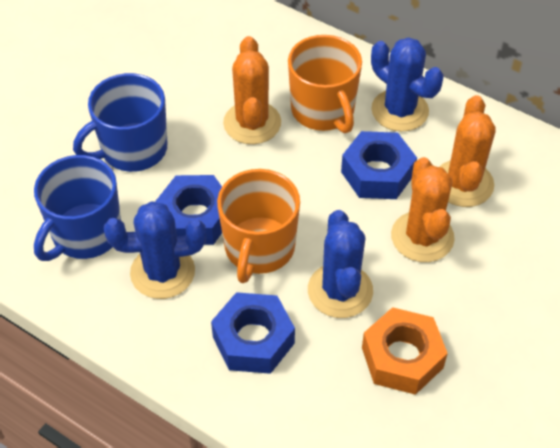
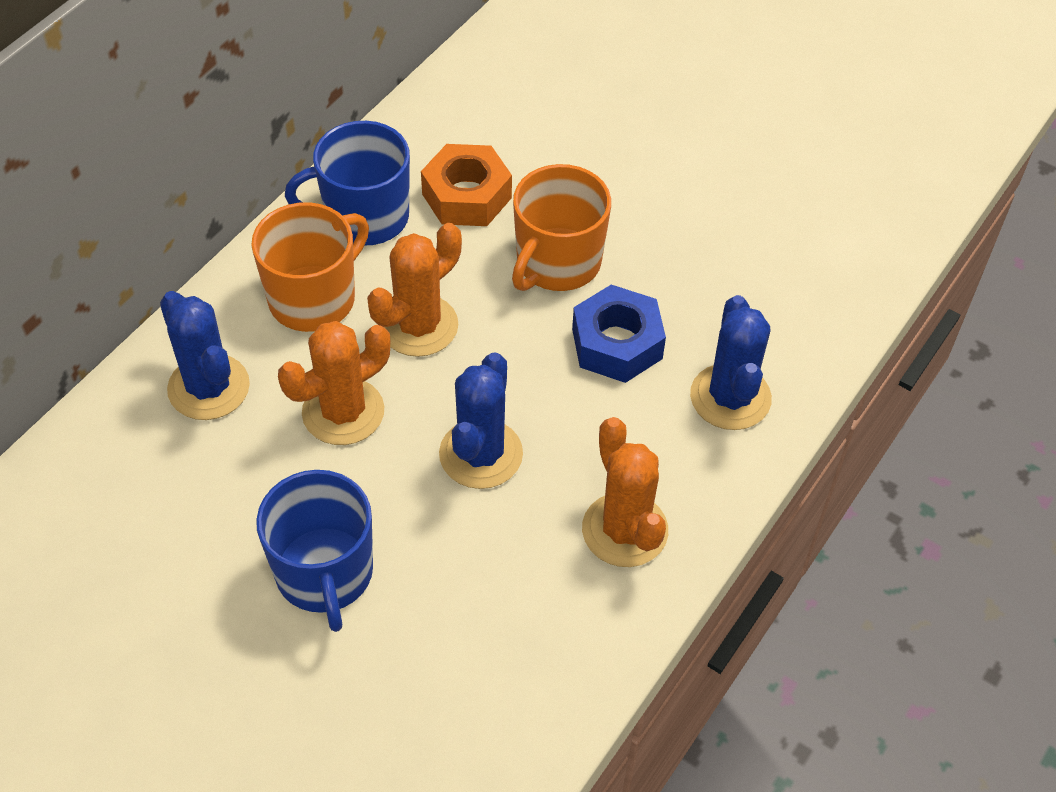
blue nut: [155,175,222,245] [211,292,295,374] [341,131,417,199] = 3 -> [572,285,666,383] = 1

